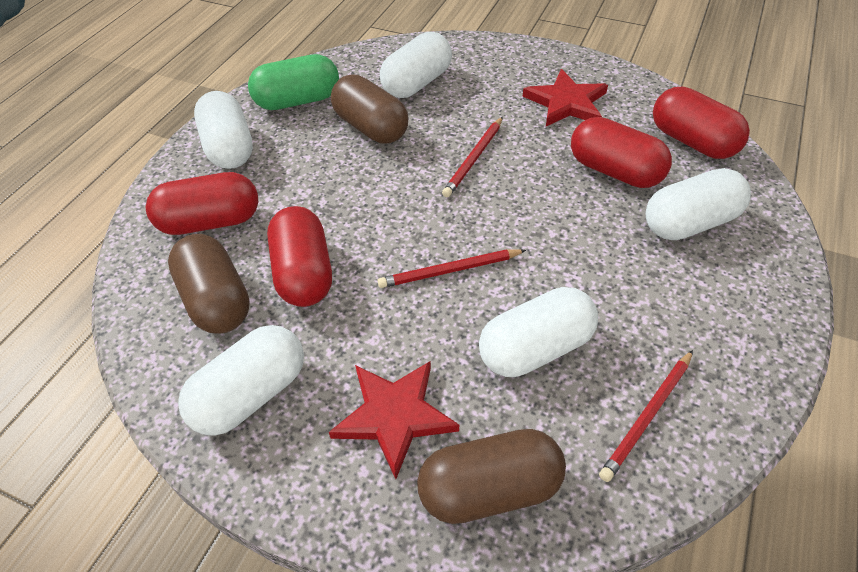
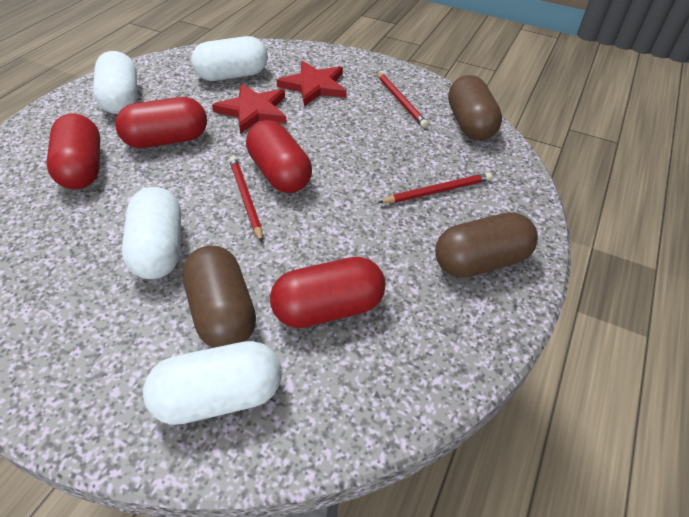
green capsule: [248,54,339,110] = 1 -> none = 0
white capsule: [178,325,304,436] [194,91,253,169] [380,32,452,98] [479,287,598,377] [645,168,751,240] = 5 -> [93,51,137,114] [122,187,181,279] [143,341,282,425] [191,36,268,81] = 4

